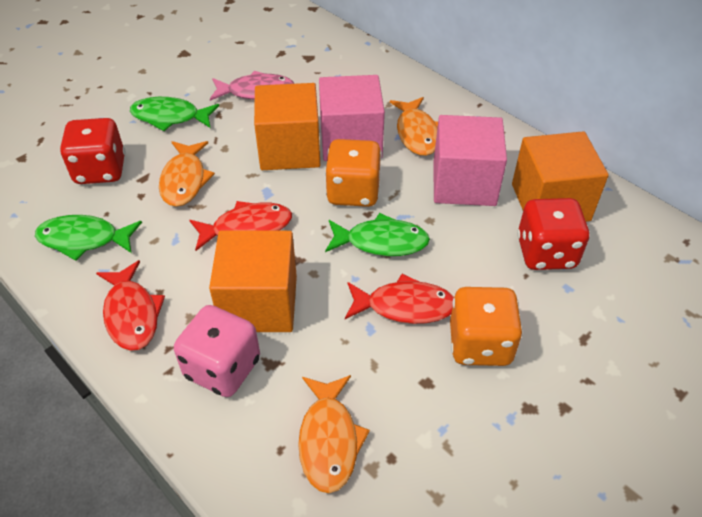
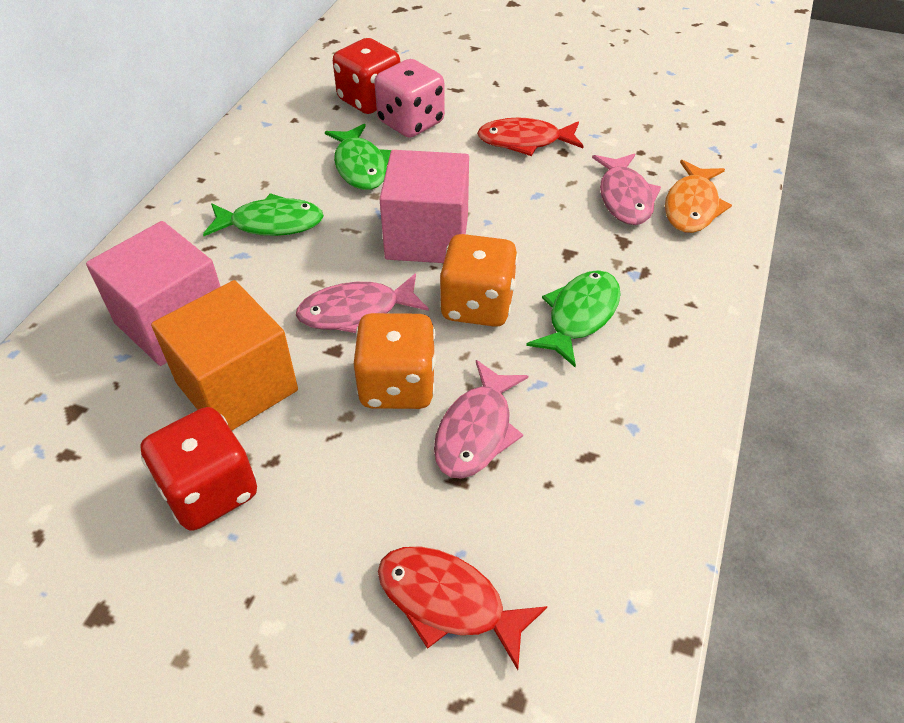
orange cube: [209,230,297,332] [254,83,320,170] [512,131,609,222] = 3 -> [151,280,298,431] = 1
orange fish: [159,141,215,207] [298,375,370,493] [390,97,438,156] = 3 -> [665,160,732,233] = 1
pink fish: [210,71,294,101] = 1 -> [296,273,429,333] [434,360,528,479] [592,153,661,225] = 3
red fish: [96,260,165,351] [190,201,292,251] [345,274,454,324] = 3 -> [378,546,547,670] [477,117,584,156] = 2

